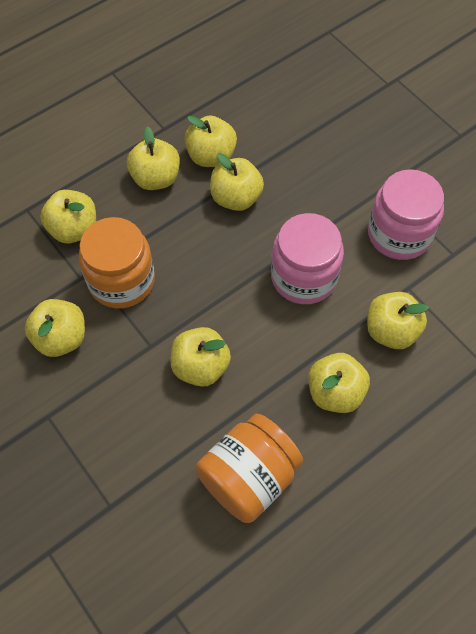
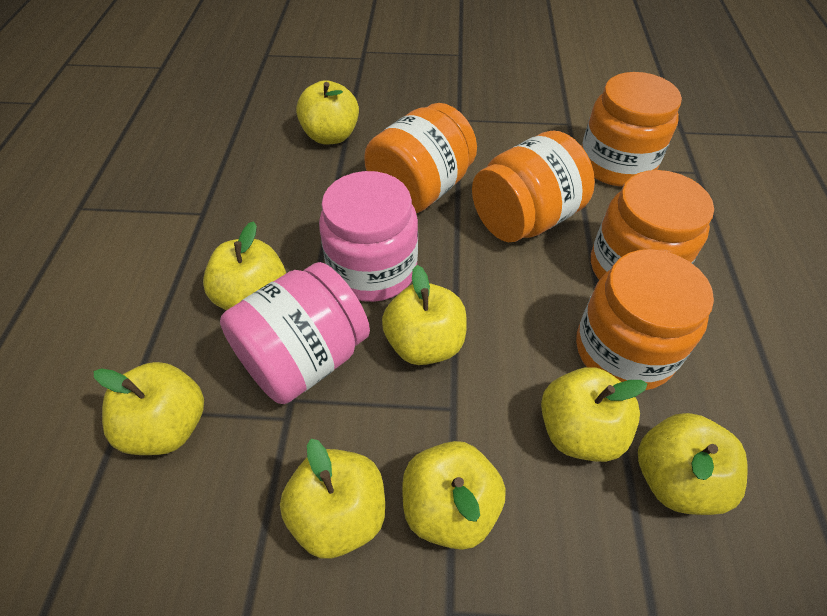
orange jar: [79,217,155,308] [196,414,303,523] = 2 -> [364,103,477,213] [472,131,595,242] [576,249,714,391] [582,72,682,187] [591,170,714,280] = 5

